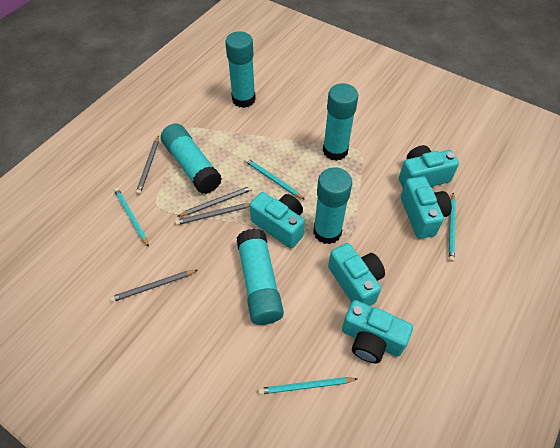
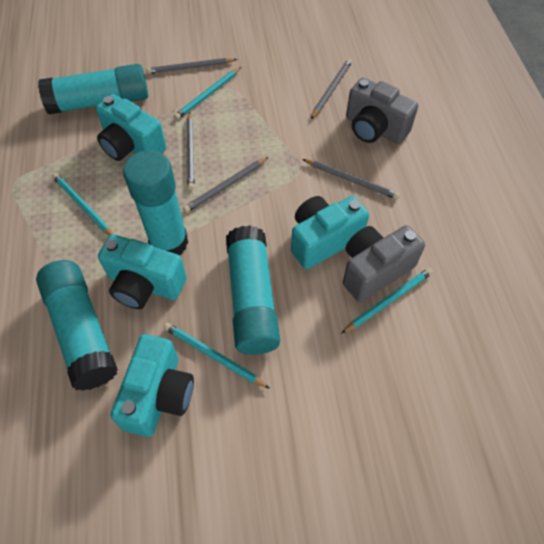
grey camera: none = 0 -> [343,225,425,302] [346,78,418,144] = 2
grey pencil: [110,270,198,302] [136,135,159,195] [175,203,250,225] [177,186,253,217] = 4 -> [146,58,237,74] [183,157,269,213] [187,112,194,190] [302,159,400,200] [311,59,352,119] = 5
turquoise camera: [250,192,305,248] [328,243,385,306] [342,300,413,363] [399,145,459,188] [401,176,452,239] = 5 -> [96,94,166,161] [98,234,187,309] [111,334,194,437] [291,196,369,269] = 4
turquoise glue stick: [161,124,222,194] [225,31,256,108] [237,229,284,325] [313,167,352,245] [323,83,358,161] = 5 -> [36,260,118,391] [38,64,148,114] [123,150,188,255] [226,225,280,355] = 4

